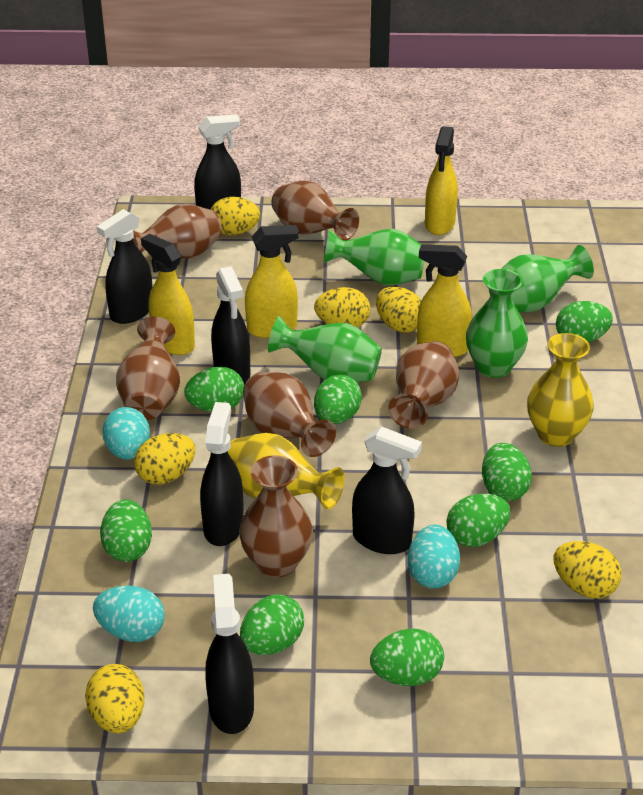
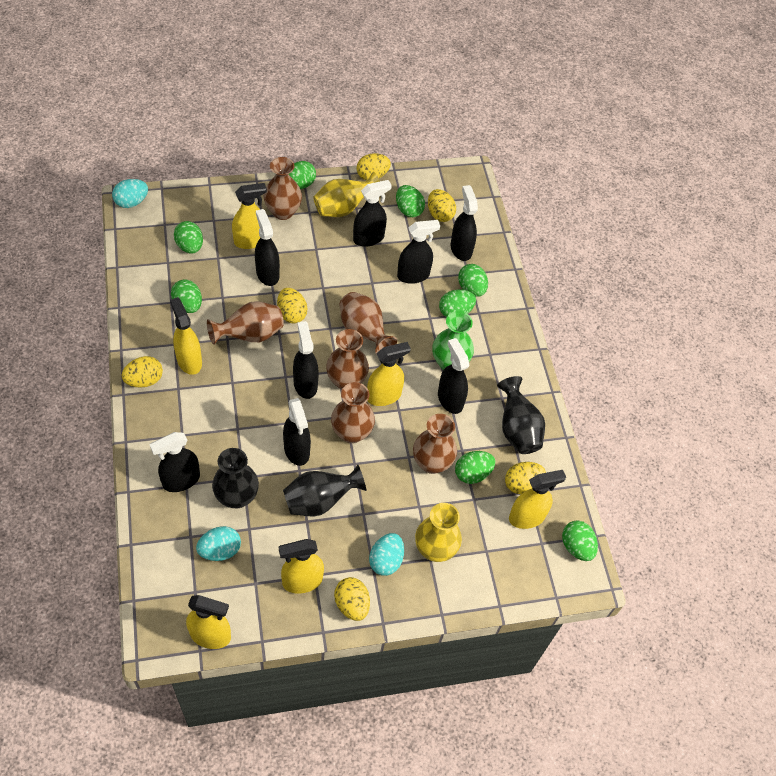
black spray bottle: [97,209,153,324] [194,114,241,209] [200,402,244,546] [205,574,254,734] [211,266,250,384] [352,426,422,554] = 6 -> [149,432,200,492] [255,209,280,286] [283,398,311,466] [293,321,319,399] [353,180,392,247] [397,220,440,284] [438,338,469,414] [451,185,478,261] = 8
black vase: none = 0 -> [212,448,259,508] [283,465,367,517] [497,376,545,454] = 3
green vase: [268,316,382,383] [324,229,424,285] [466,269,528,378] [489,245,594,312] = 4 -> [432,311,474,370] = 1
yellow spray bottle: [141,234,195,355] [245,225,299,338] [417,244,472,357] [425,126,458,235] = 4 -> [170,297,202,375] [186,595,231,649] [232,183,267,249] [279,539,324,593] [367,342,411,406] [509,470,566,529] = 6

